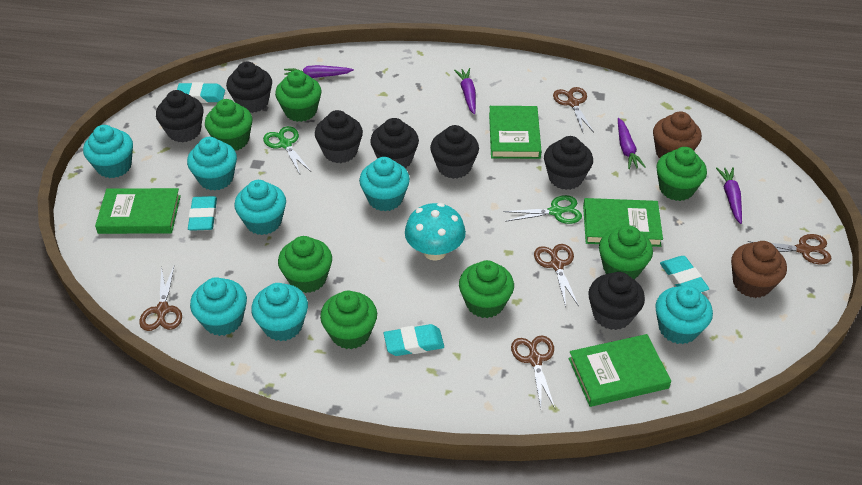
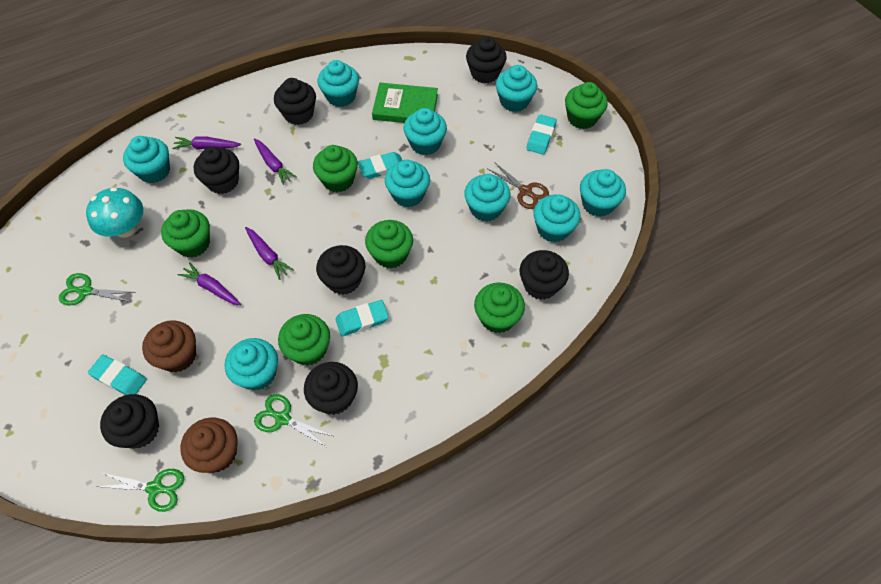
brown scissors: [139,266,182,331] [511,335,555,408] [534,244,579,307] [553,87,594,133] [748,234,831,264] = 5 -> [487,162,549,209] = 1
green book: [95,188,181,234] [489,106,542,159] [568,334,671,407] [583,198,663,247] = 4 -> [372,83,438,123] = 1
green cupcake: [205,99,253,150] [275,70,322,122] [278,236,332,293] [320,291,377,349] [459,260,514,318] [599,225,653,280] [656,147,707,201] = 7 -> [161,209,210,258] [278,314,330,366] [313,145,358,192] [365,220,413,269] [474,283,525,333] [565,82,608,129] = 6
green scissors: [263,126,310,174] [503,195,582,224] = 2 -> [59,273,135,305] [96,469,184,512] [254,394,335,448] = 3
turquoise cupcake: [83,125,133,178] [187,137,237,191] [190,277,247,336] [235,180,286,235] [251,283,308,341] [359,157,410,211] [655,286,713,344] = 7 -> [123,136,170,183] [225,338,278,391] [318,60,359,107] [385,160,430,207] [404,108,447,155] [464,174,511,222] [496,65,537,112] [533,195,580,243] [580,169,626,217] = 9

